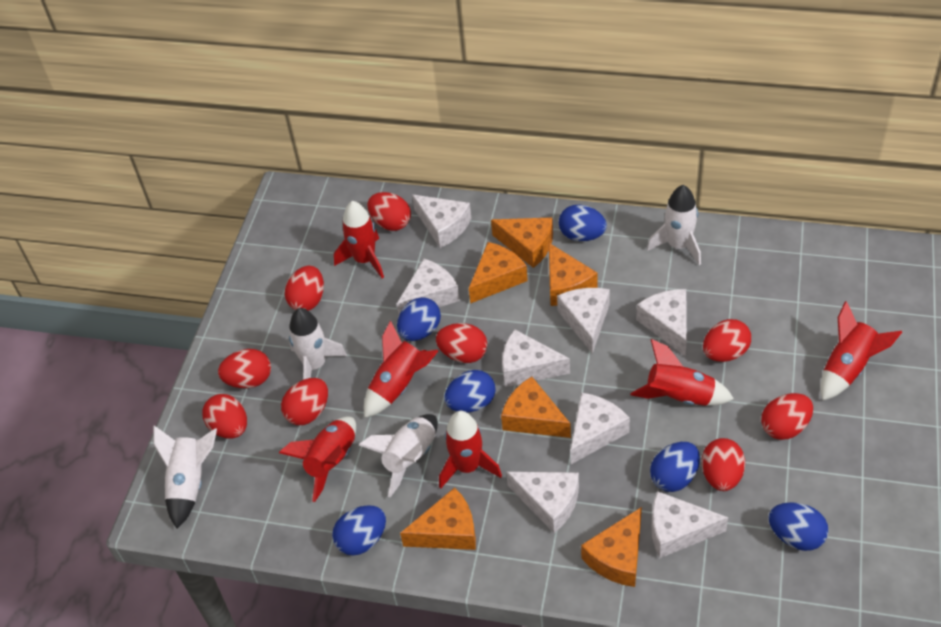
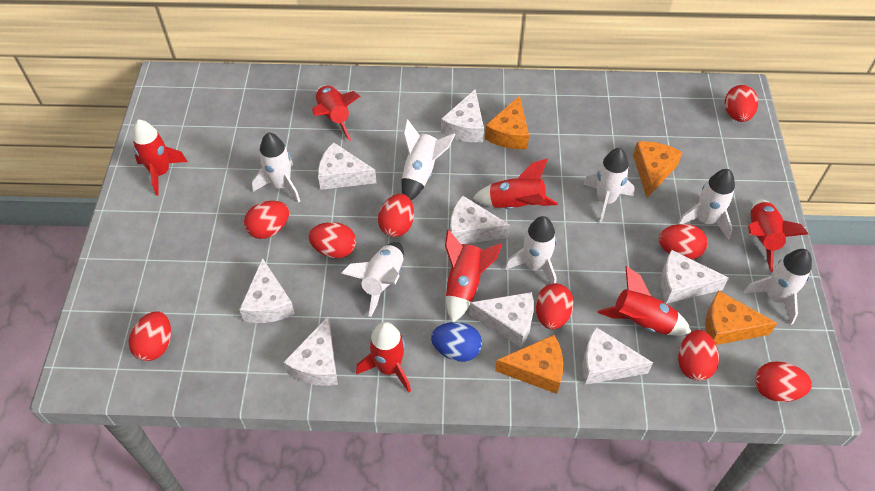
blue egg: [332,505,386,556] [397,297,441,341] [444,370,496,412] [559,204,607,241] [650,442,700,492] [768,502,828,551] = 6 -> [431,322,482,362] = 1
orange cheese: [400,487,476,550] [469,242,528,304] [491,217,553,268] [501,377,571,438] [549,243,597,306] [581,507,642,587] = 6 -> [485,96,529,149] [495,335,563,394] [633,141,682,198] [705,290,777,345] = 4
red rocket: [279,417,356,502] [334,201,384,278] [364,321,438,418] [439,411,502,489] [631,339,734,406] [820,301,902,401] = 6 -> [132,119,188,195] [312,85,360,141] [356,322,411,393] [445,229,502,322] [473,159,558,209] [597,266,691,336] [748,199,808,272] = 7
white rocket: [153,426,217,528] [289,308,347,380] [359,414,438,497] [647,185,701,265] = 4 -> [252,132,300,203] [341,242,404,317] [402,119,455,200] [505,216,557,284] [583,148,635,223] [677,169,735,240] [743,249,812,325] = 7

